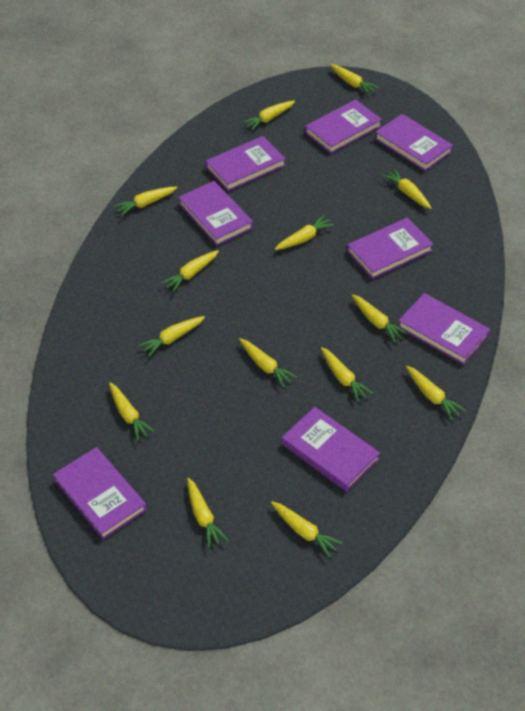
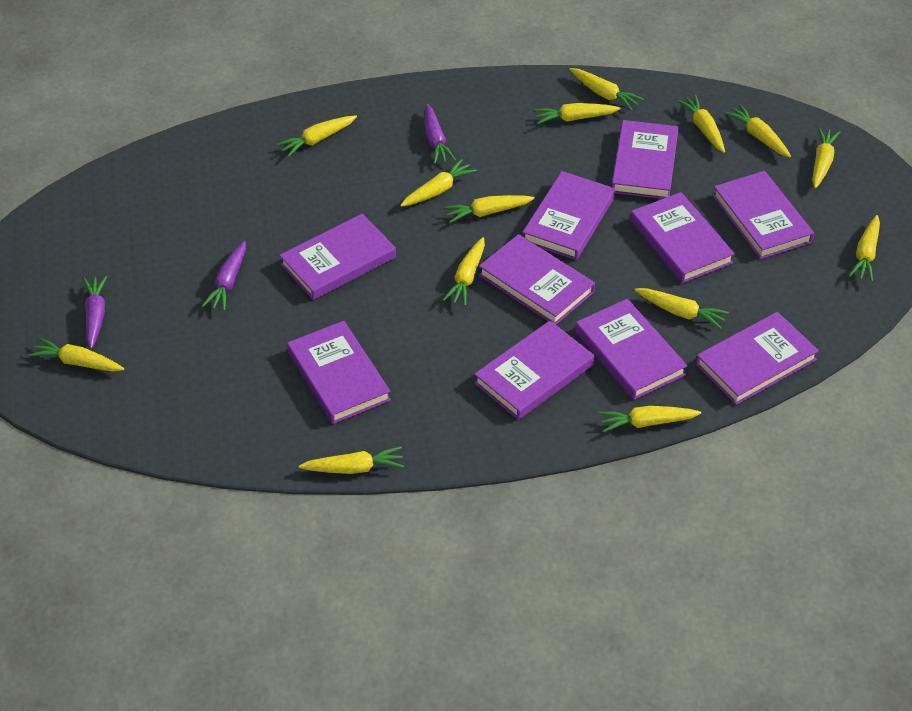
purple book: [53,447,147,540] [178,181,253,246] [206,136,286,191] [282,407,380,492] [305,99,382,154] [347,218,434,279] [375,114,453,171] [398,293,490,365] = 8 -> [279,214,396,300] [287,321,391,424] [474,321,595,420] [479,234,595,325] [522,171,615,260] [575,299,687,400] [611,120,679,199] [630,192,735,283] [696,312,819,405] [713,171,814,259] = 10
purple carrot: none = 0 -> [83,276,107,349] [202,241,246,311] [425,104,456,164] = 3

